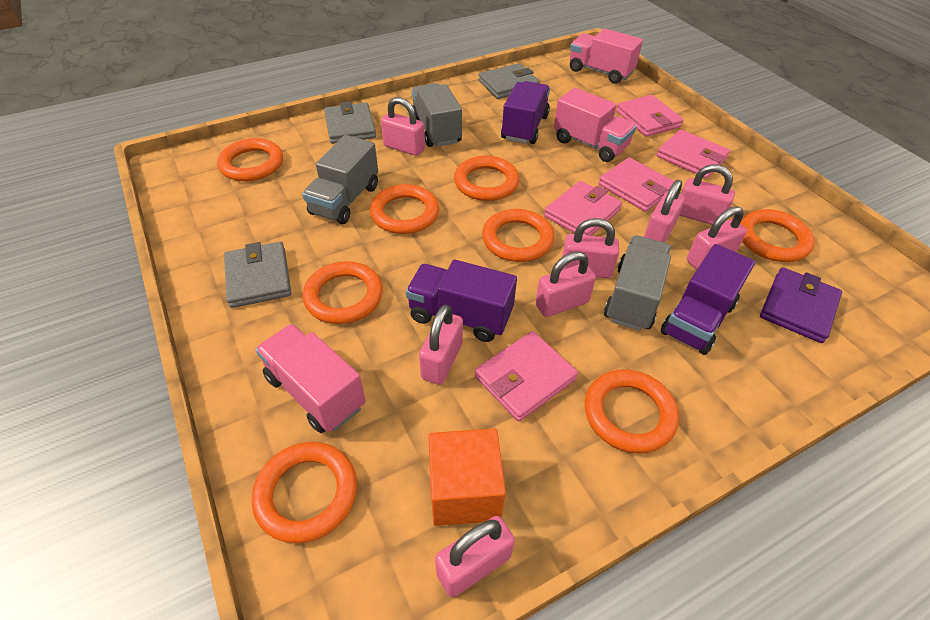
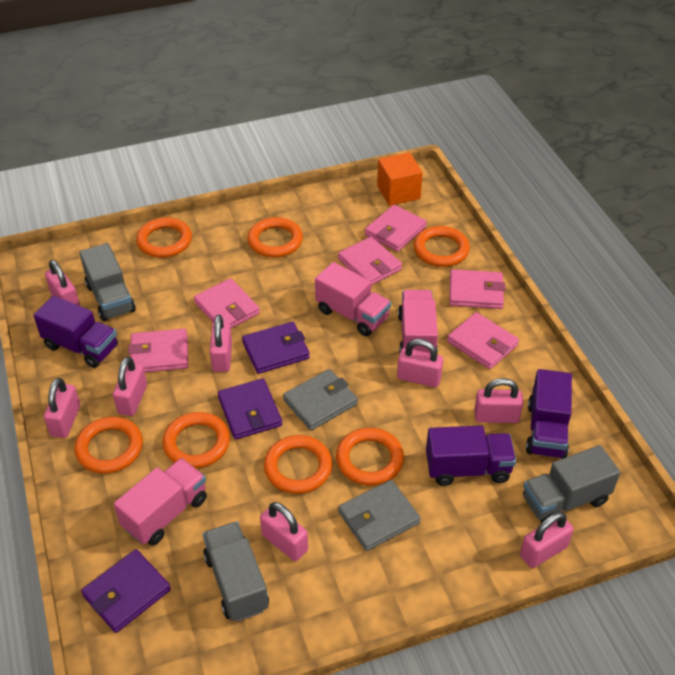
grey wallet: [224,242,291,308] [324,102,376,144] [478,63,540,99] = 3 -> [283,369,358,430] [338,480,421,551] = 2
orange ring: [217,138,283,181] [252,442,357,543] [302,261,383,324] [370,184,439,234] [454,156,519,201] [482,209,554,262] [585,369,679,454] [740,209,815,262] = 8 -> [75,417,143,474] [136,217,192,258] [163,412,230,468] [248,217,303,258] [264,435,332,494] [336,428,404,486] [414,226,470,267] = 7
pink wallet: [475,331,578,421] [544,181,622,236] [598,157,674,212] [616,95,683,137] [657,130,730,178] = 5 -> [128,329,188,372] [194,278,260,328] [338,237,402,285] [365,205,427,252] [447,312,519,369] [449,269,505,309] = 6
purple wallet: [760,267,842,343] = 1 -> [81,549,171,633] [218,378,282,439] [242,322,310,374] = 3

